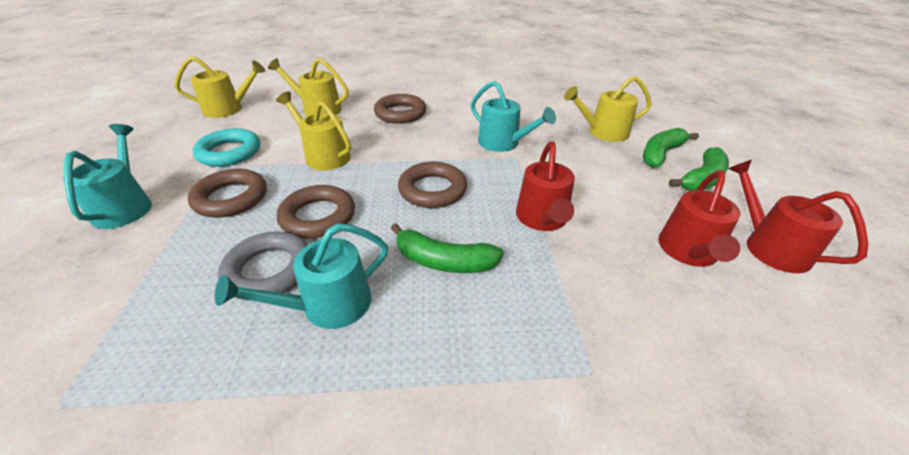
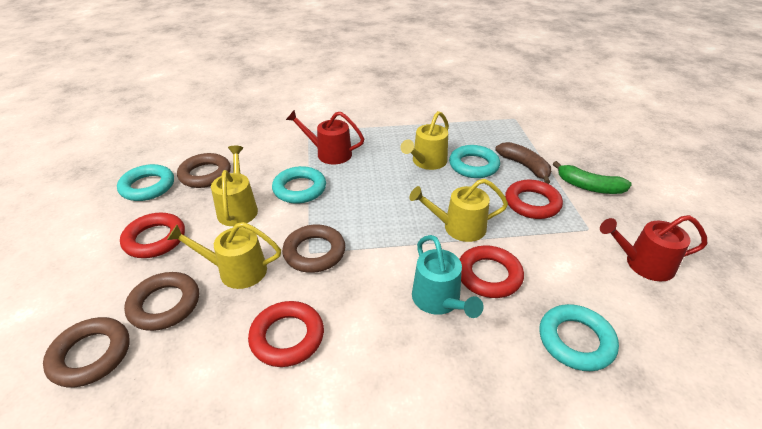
brown banana: none = 0 -> [495,142,551,184] = 1
green banana: [391,223,504,273] [643,128,699,168] [669,147,729,191] = 3 -> [553,161,632,194] = 1
grey ring: [218,231,308,301] = 1 -> none = 0
red ring: none = 0 -> [120,212,185,258] [248,301,324,367] [460,245,524,298] [505,180,563,219] = 4
red watering can: [516,141,575,231] [658,170,741,267] [728,159,869,273] = 3 -> [286,110,364,164] [600,215,707,282] = 2
turquoise ring: [193,128,260,167] = 1 -> [117,164,174,201] [272,166,326,204] [449,145,500,178] [539,304,619,371] = 4
turquoise watering can: [63,124,152,229] [214,223,388,329] [471,81,556,152] = 3 -> [412,235,484,318] = 1

